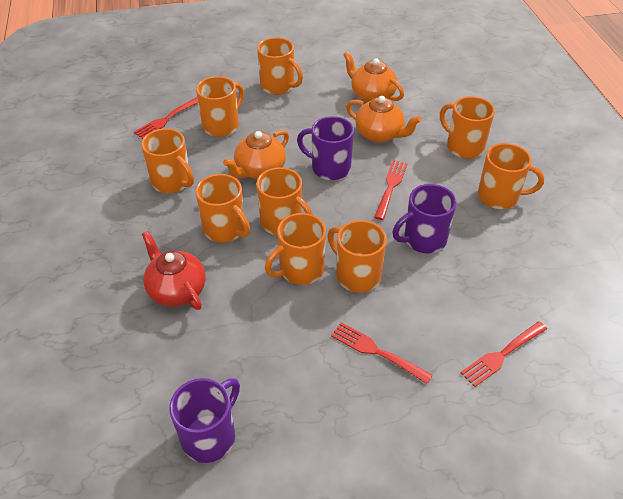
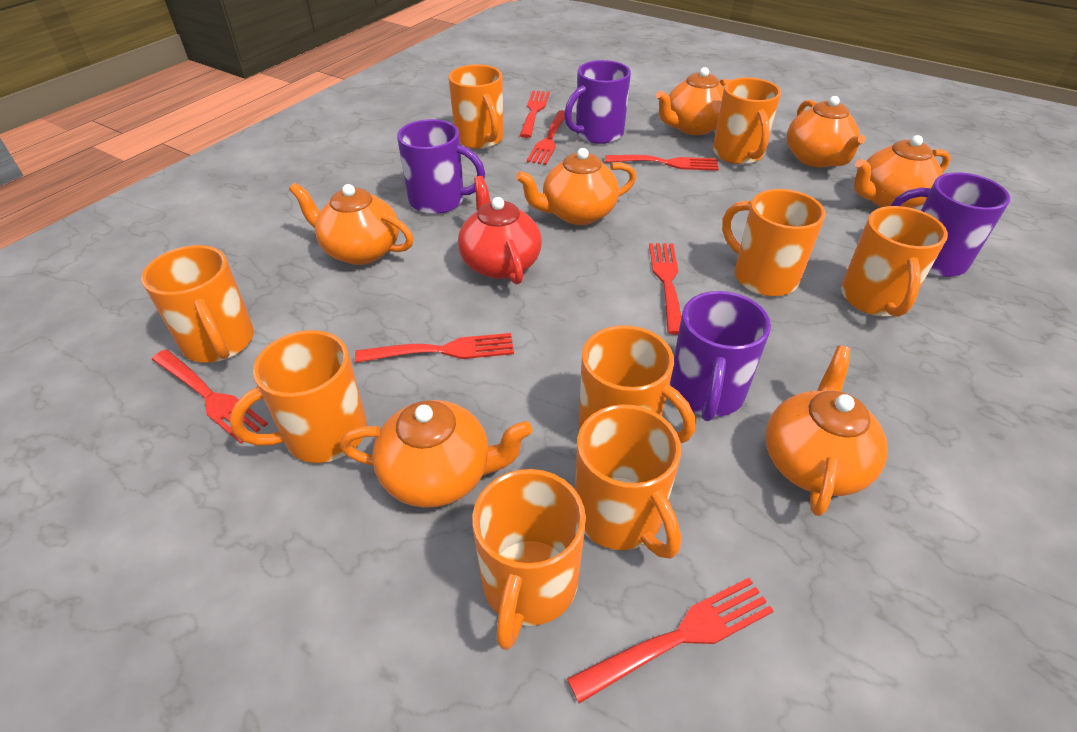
orange teapot: [223,130,289,179] [343,51,404,102] [346,96,422,143] = 3 -> [289,183,414,265] [340,400,533,508] [516,148,636,225] [656,67,730,135] [766,346,888,516] [787,96,866,167] [854,135,950,208] = 7
purple mug: [169,378,240,463] [297,116,354,180] [392,184,457,254] = 3 -> [397,119,485,214] [564,60,631,144] [670,291,771,421] [890,172,1010,277] = 4
red fork: [134,97,198,139] [331,322,433,384] [374,160,408,220] [461,321,547,387] = 4 -> [152,349,268,443] [355,333,514,363] [520,91,550,138] [527,110,565,165] [567,578,774,704] [605,155,719,171] [649,243,681,335] = 7

